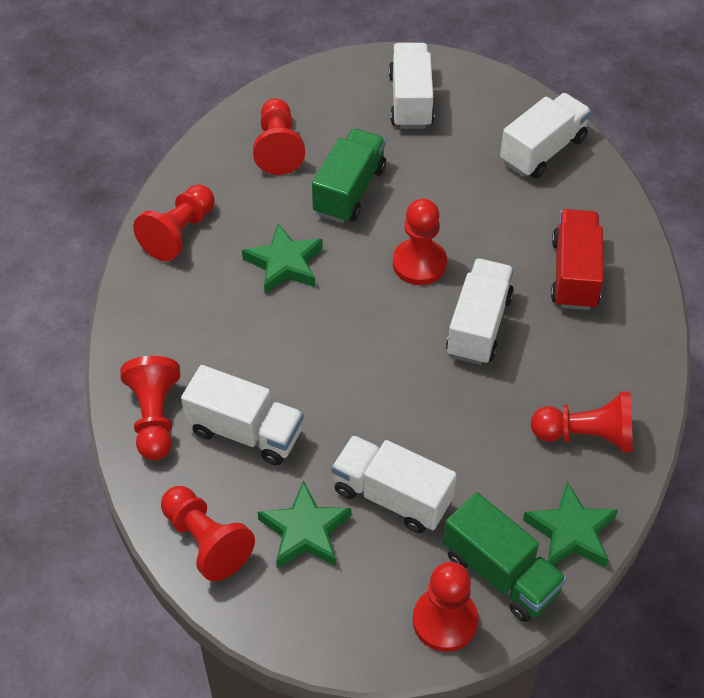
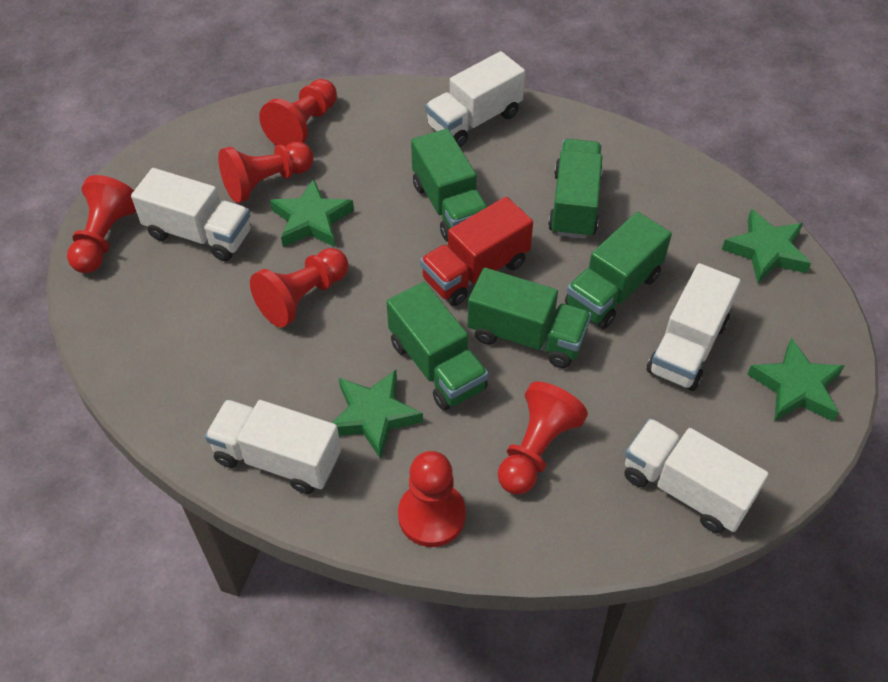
green star: [242,223,323,294] [258,480,351,568] [523,482,618,568] = 3 -> [270,179,354,247] [332,370,423,459] [722,209,811,283] [747,338,844,421] = 4
green truck: [312,129,386,223] [443,492,567,622] = 2 -> [386,282,488,410] [411,129,488,242] [467,268,591,368] [548,139,603,239] [565,212,672,329] = 5
red pawn: [120,356,180,460] [133,185,214,262] [161,486,255,581] [253,98,305,175] [393,199,447,285] [413,562,479,652] [531,391,633,452] = 7 -> [67,175,136,273] [218,142,313,203] [250,248,349,327] [259,79,337,147] [398,451,466,547] [498,381,588,494] = 6

